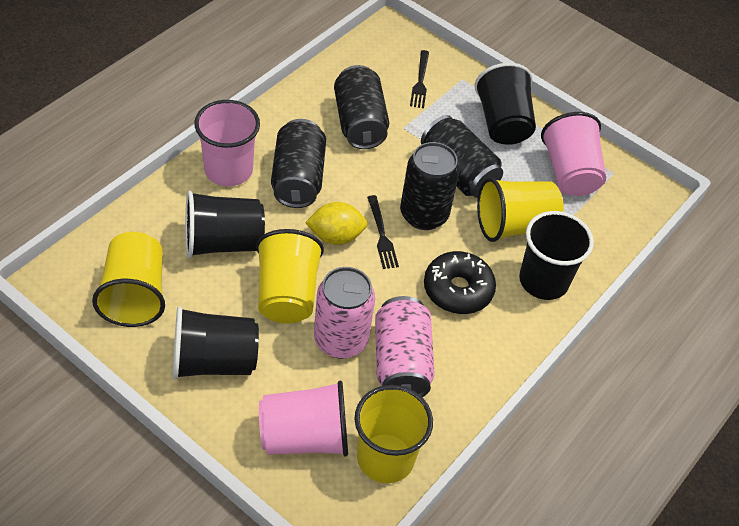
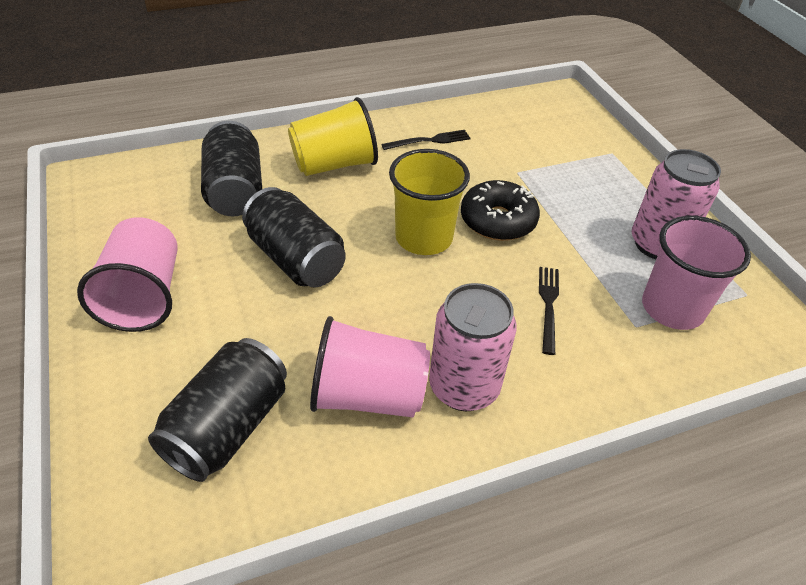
black can: [271,119,326,208] [334,65,389,149] [400,142,460,230] [421,115,503,198] = 4 -> [148,338,287,482] [201,121,262,216] [242,187,346,288] = 3
black cup: [173,306,259,380] [185,191,265,258] [475,63,536,145] [519,211,594,300] = 4 -> none = 0
yellow cup: [92,232,165,327] [256,229,324,323] [355,385,433,483] [477,177,564,242] = 4 -> [288,97,378,176] [389,149,470,255] = 2
yellow lemon: [305,202,367,245] = 1 -> none = 0

